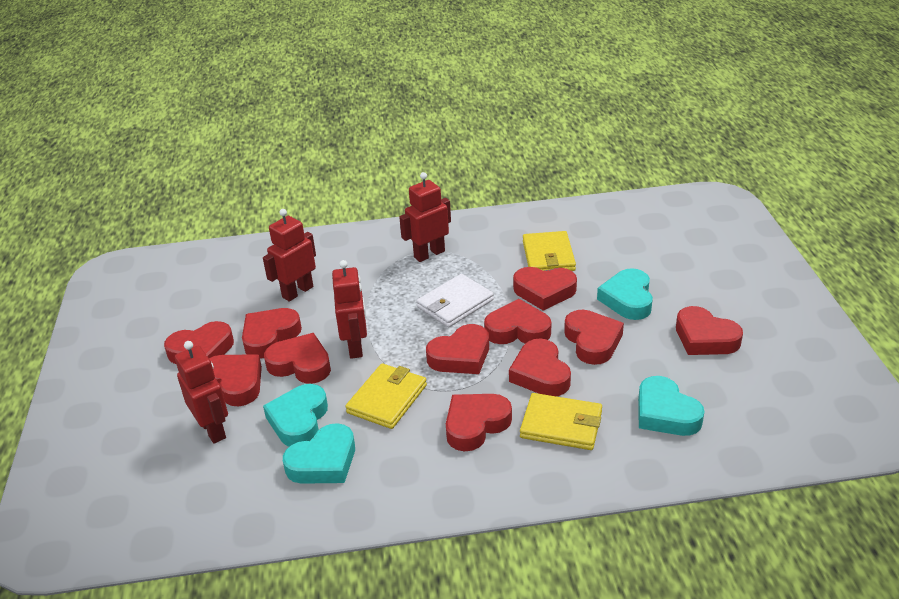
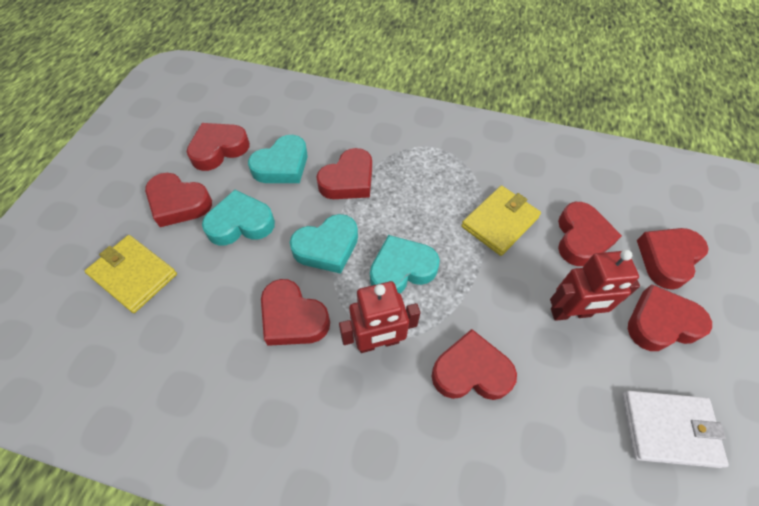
red heart: [164,321,234,364] [209,354,262,406] [242,308,302,359] [264,333,331,384] [426,324,489,374] [446,394,512,451] [484,299,551,344] [509,338,571,396] [513,267,577,311] [564,310,624,365] [676,306,743,355] = 11 -> [145,173,212,227] [187,123,250,171] [261,279,330,346] [316,148,372,199] [432,329,517,400] [558,202,622,266] [628,284,712,351] [637,228,709,290] = 8
red robot: [175,341,228,444] [263,209,316,302] [332,260,367,359] [399,172,451,262] = 4 -> [339,281,420,353] [550,250,640,321] = 2
yellow wallet: [345,363,427,429] [520,393,602,450] [523,231,576,271] = 3 -> [85,235,177,313] [461,186,541,256] = 2

